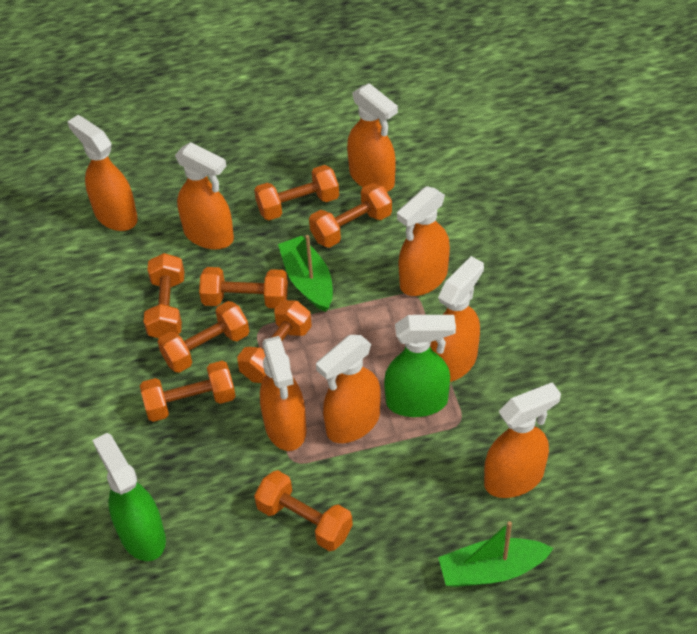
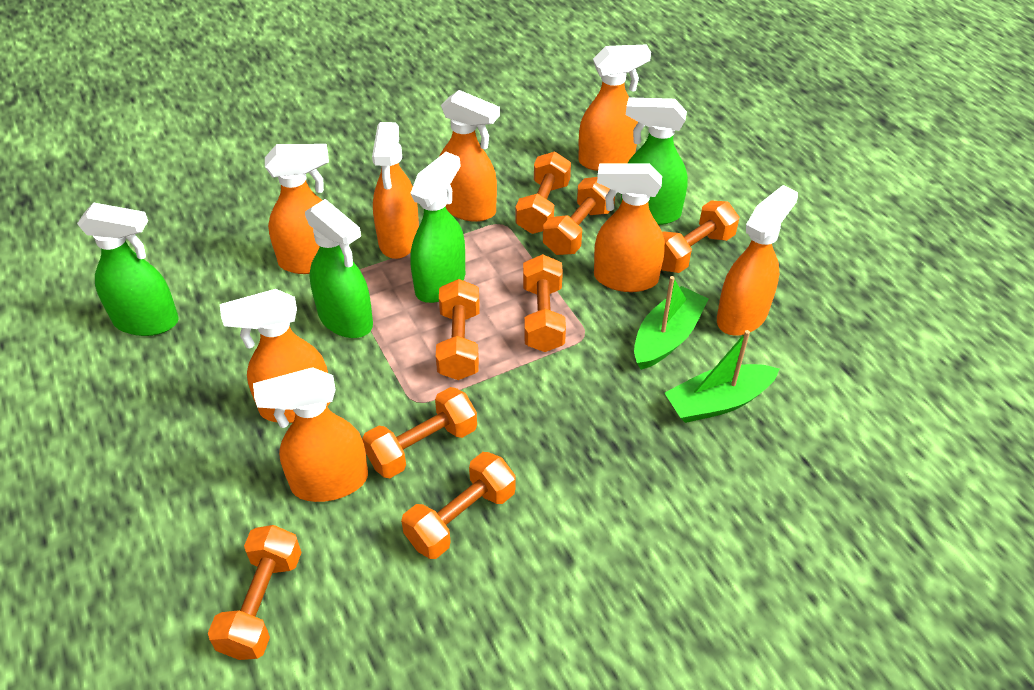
green spray bottle: [92,433,166,561] [384,315,456,417] = 2 -> [77,202,179,336] [305,199,373,338] [410,152,465,303] [621,97,688,225] = 4

